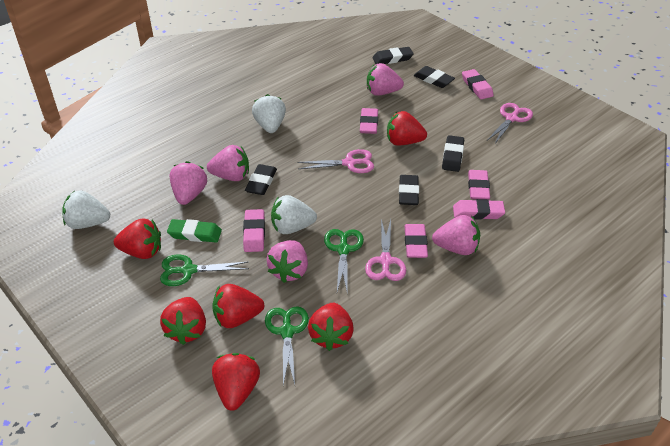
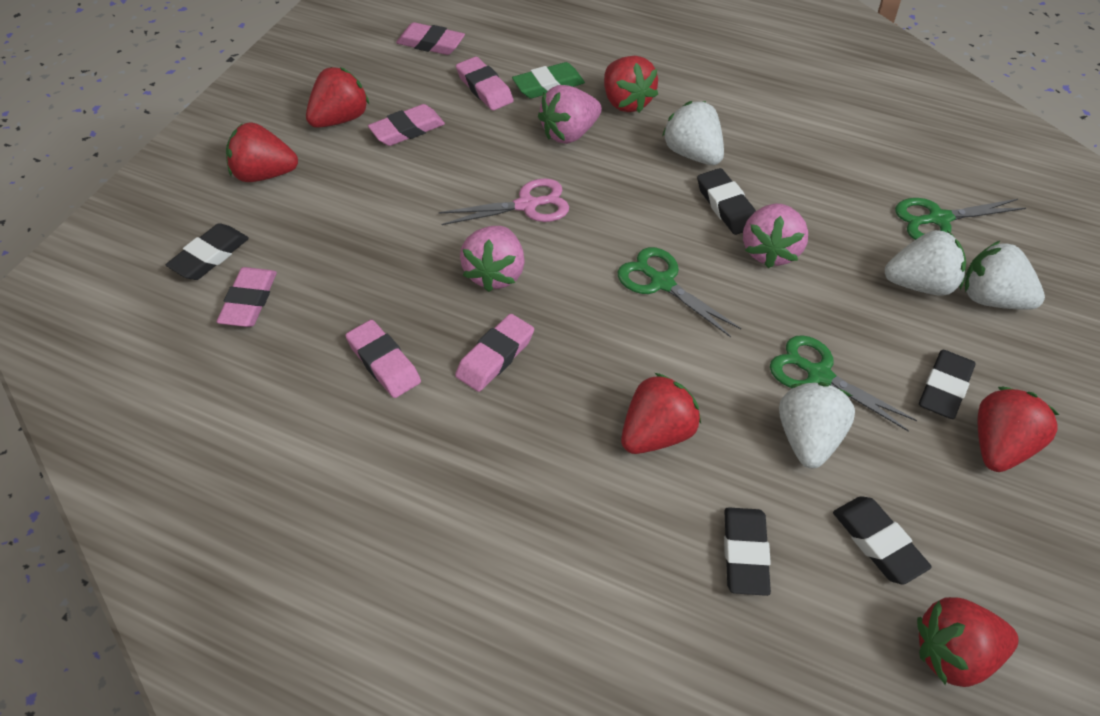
pink scissors: [297,149,374,173] [365,219,406,281] [488,103,533,144] = 3 -> [439,178,569,225] = 1
pink strawberry: [170,161,207,205] [207,145,249,181] [267,240,308,283] [367,63,404,96] [432,215,480,255] = 5 -> [460,226,525,292] [538,85,602,144] [743,204,808,268] = 3
white strawberry: [63,190,110,229] [252,94,286,133] [271,195,317,234] = 3 -> [662,101,724,165] [779,382,855,468] [885,230,966,296] [964,241,1045,310] = 4

